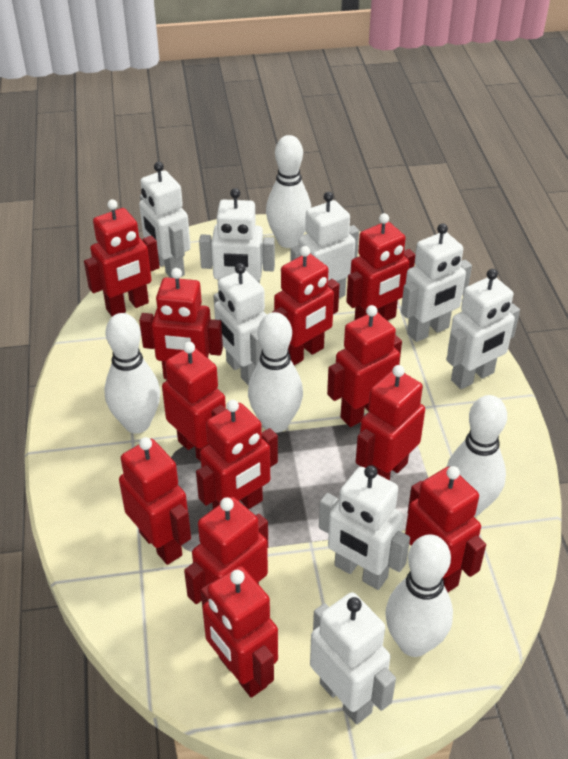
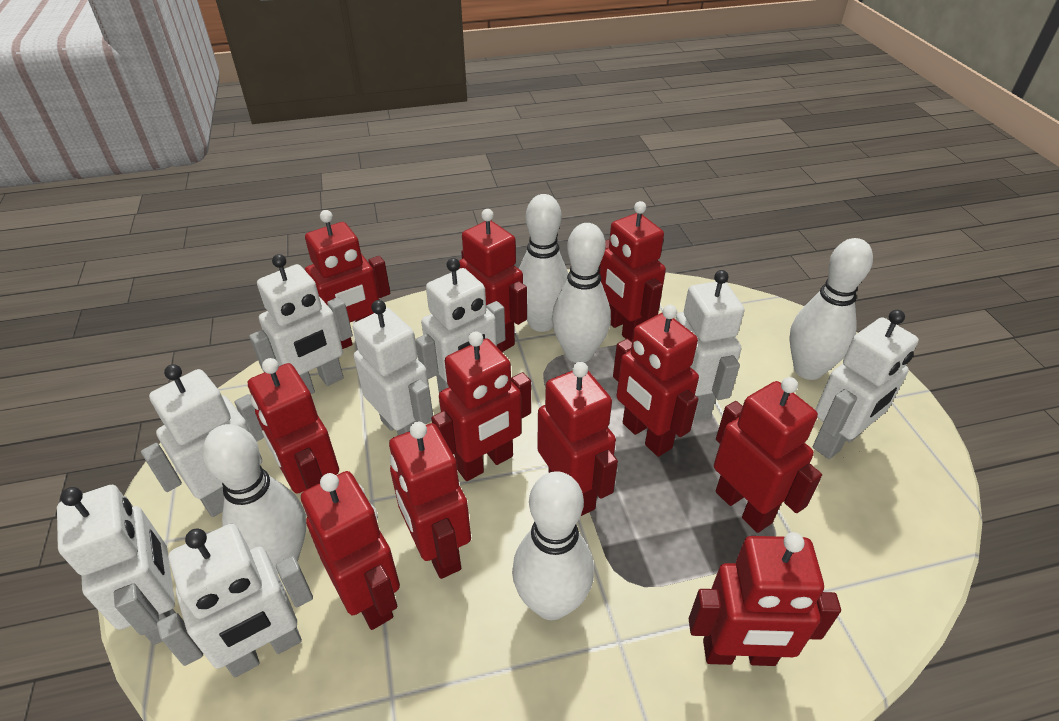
red robot: [84,199,159,316] [119,437,191,565] [139,268,223,379] [162,342,226,462] [184,497,268,604] [196,400,278,509] [200,566,278,698] [272,246,340,365] [327,305,402,427] [346,213,415,321] [356,365,425,480] [405,466,486,592] = 12 -> [248,358,339,494] [301,471,400,630] [305,210,390,349] [389,422,471,579] [431,331,531,481] [459,209,527,352] [537,362,618,516] [599,201,666,342] [613,305,699,457] [689,532,841,666] [714,377,822,533] = 11

